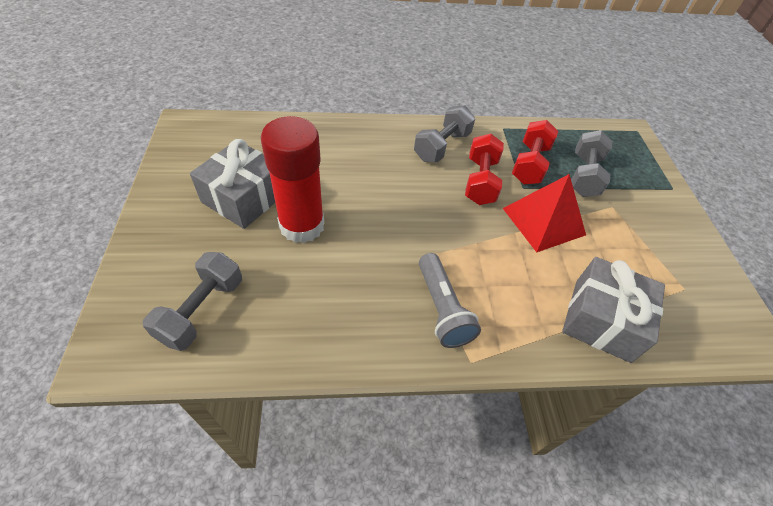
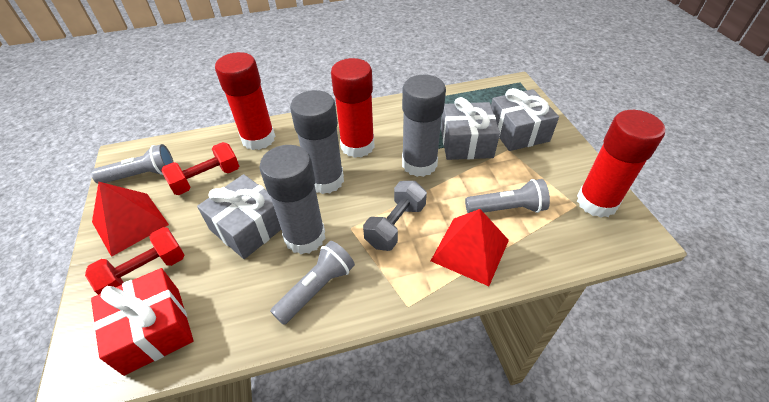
grey dumbbell: [143,252,242,351] [414,105,475,162] [571,130,612,197] = 3 -> [363,181,427,251] = 1
grey flashlight: [419,253,481,348] = 1 -> [91,144,173,184] [270,241,355,325] [465,179,550,213] = 3
grey gift: [190,139,275,229] [562,257,665,363] = 2 -> [197,174,281,259] [441,97,500,160] [491,88,559,151] = 3
grey glue stick: none = 0 -> [259,145,325,254] [290,90,344,194] [402,75,446,177] = 3
red gift: none = 0 -> [91,268,194,376] = 1
red glue stick: [261,116,324,243] = 1 -> [215,52,275,150] [331,58,375,158] [577,110,665,218] = 3
red pyramid: [503,174,586,252] = 1 -> [92,182,169,257] [431,209,509,286] = 2

